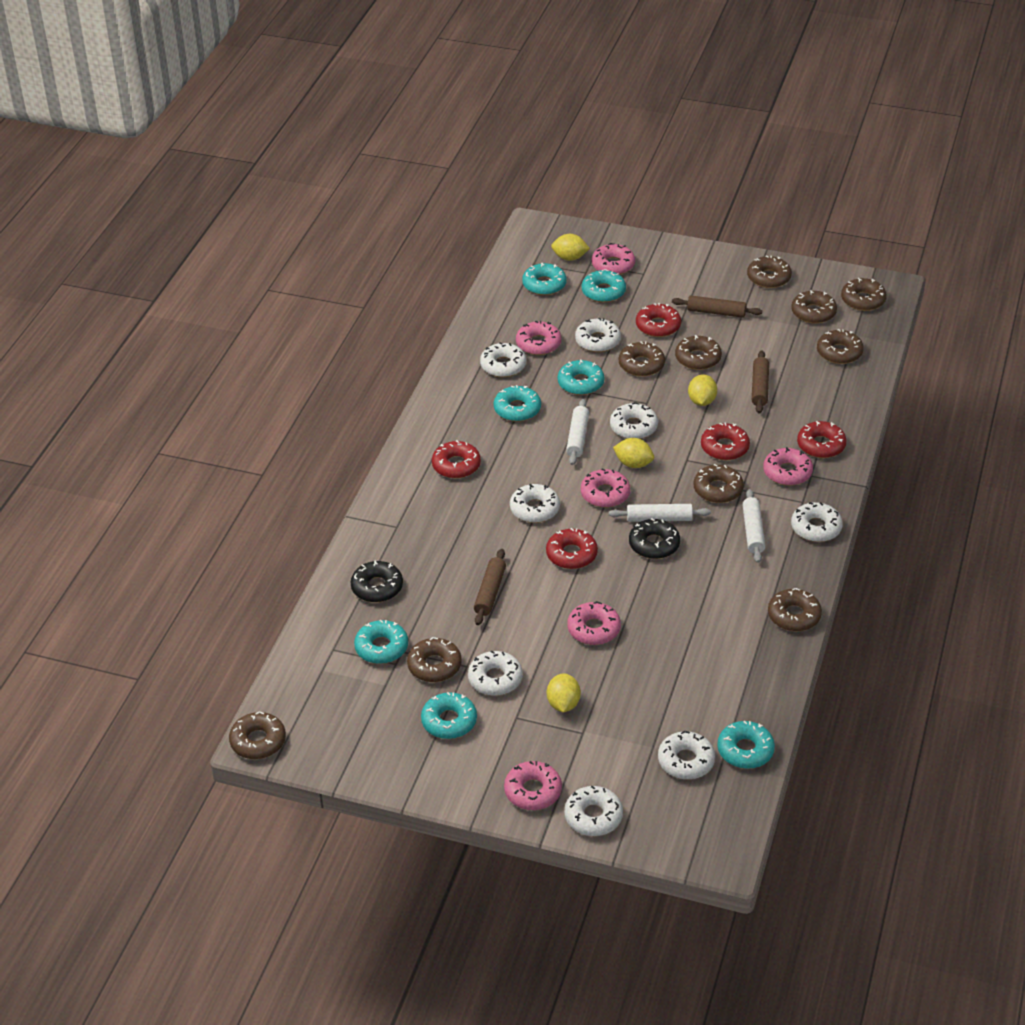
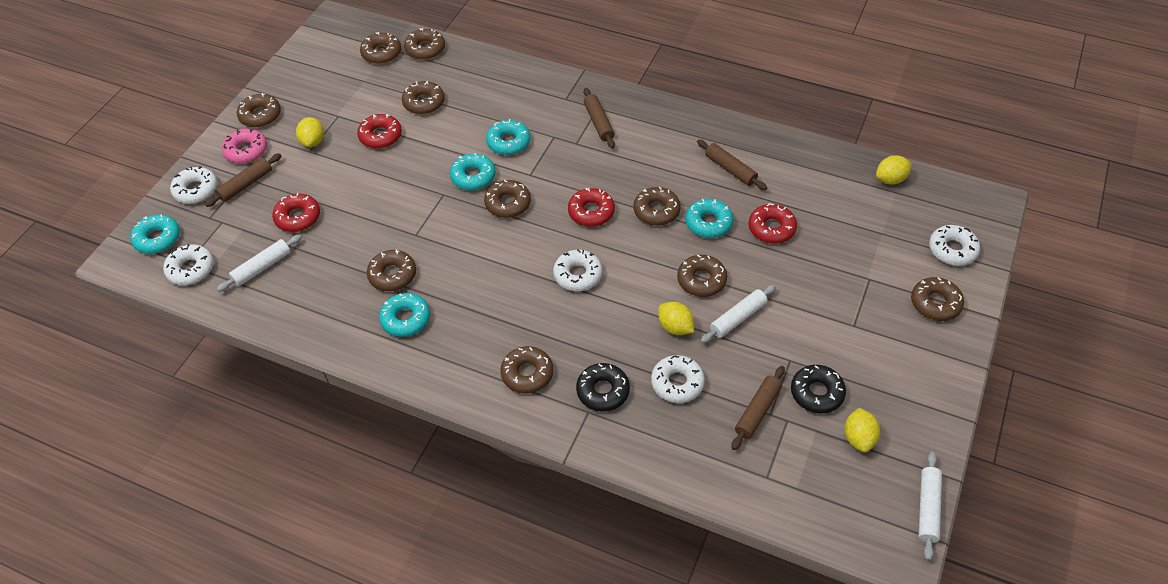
brown rolling pin: [474,549,506,625] [672,295,762,318] [752,351,769,414] = 3 -> [205,153,282,207] [584,88,615,149] [697,139,767,190] [731,366,785,450] = 4
pink donut: [504,761,562,810] [516,321,561,355] [567,601,621,645] [581,468,630,508] [592,243,635,275] [763,447,813,486] = 6 -> [222,128,267,164] = 1
red donut: [432,440,481,479] [546,528,598,569] [636,303,681,337] [701,423,750,460] [797,421,847,458] = 5 -> [272,193,320,232] [357,114,402,149] [568,188,615,227] [748,204,797,244] = 4
turquoise donut: [354,620,408,664] [421,692,477,739] [494,385,541,422] [522,263,566,295] [558,360,605,395] [582,269,626,303] [717,721,775,769] = 7 -> [130,214,180,254] [379,293,430,337] [450,153,496,190] [486,119,530,155] [686,199,733,238] = 5
white donut: [468,650,522,696] [480,342,526,377] [510,484,560,523] [564,786,623,836] [575,318,621,352] [610,402,658,439] [658,731,715,780] [791,502,843,542] = 8 -> [163,244,214,285] [170,166,218,204] [553,249,602,291] [651,355,705,403] [929,225,980,266] = 5

